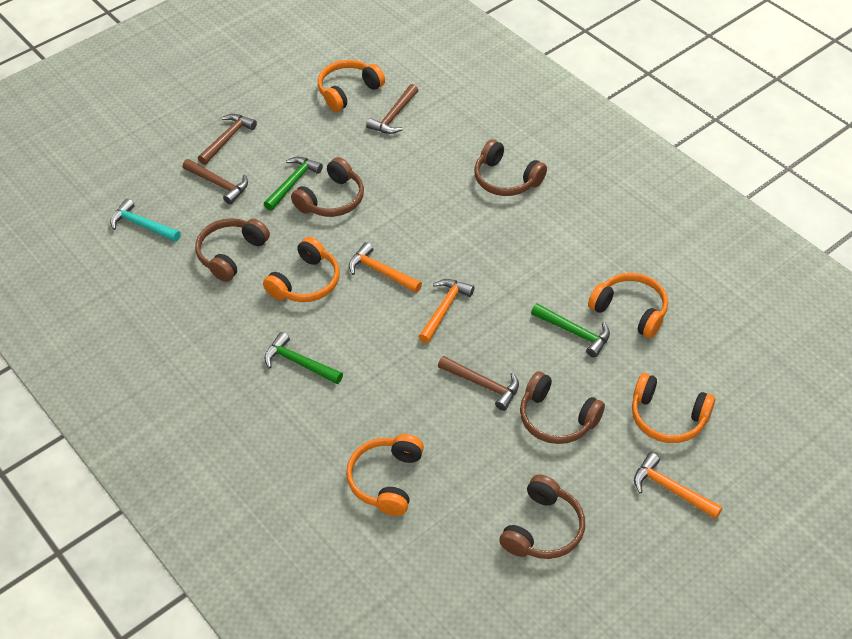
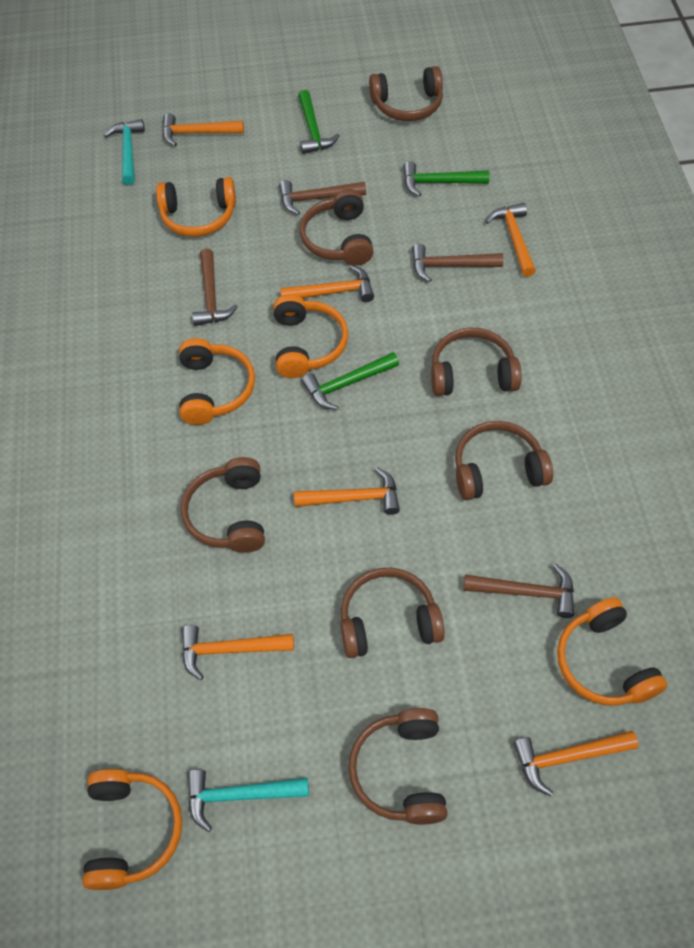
brown headphones: [195,218,270,282] [291,157,364,217] [474,139,547,196] [499,474,585,559] [520,371,605,444] = 5 -> [181,457,265,553] [300,189,374,265] [340,568,445,658] [348,708,447,825] [369,66,443,121] [431,328,521,396] [455,421,553,500] = 7
orange hammer: [349,242,422,293] [419,279,474,343] [634,453,723,519] = 3 -> [162,113,244,146] [182,625,294,680] [280,265,374,302] [294,467,400,515] [485,203,536,277] [513,731,638,796] = 6
turquoise hammer: [110,199,181,242] = 1 -> [104,119,145,185] [188,769,309,832] = 2

